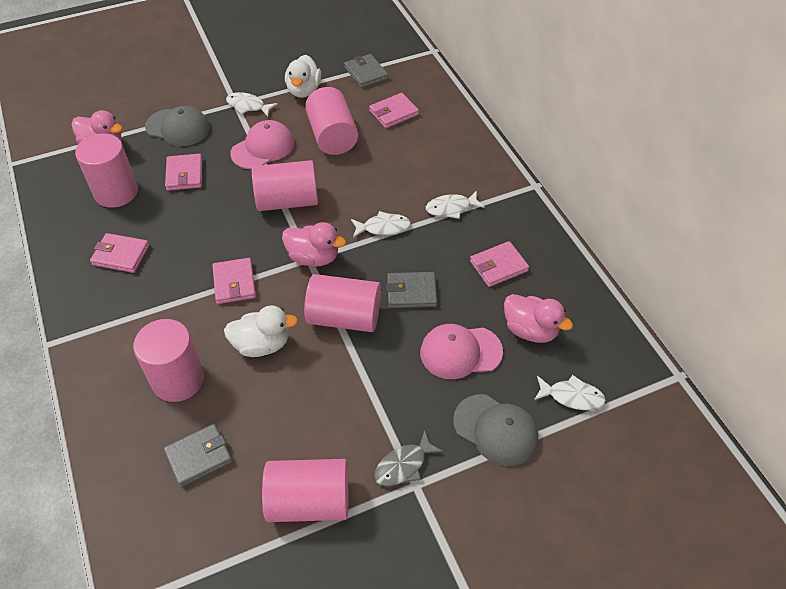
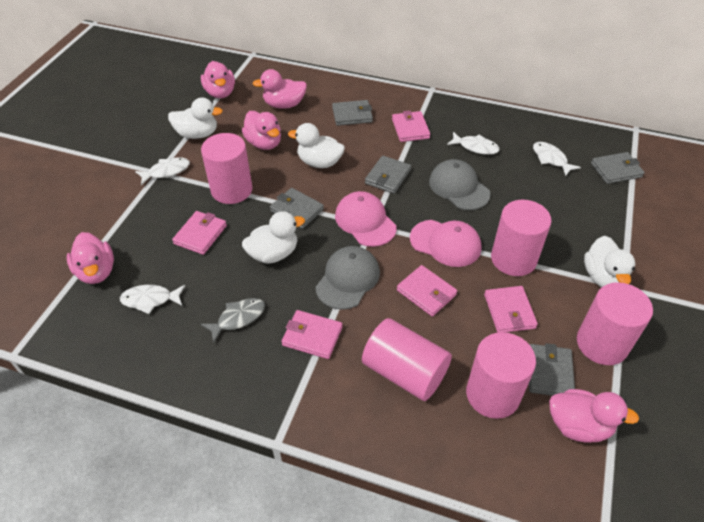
grey wallet: [163,424,232,487] [344,54,388,88] [386,272,437,308] = 3 -> [270,188,324,229] [332,100,373,126] [365,155,411,194] [529,343,575,396] [591,152,645,184] = 5
pink cylinder: [75,134,138,208] [133,319,204,402] [252,160,318,211] [262,459,348,522] [304,274,381,332] [305,87,358,155] = 6 -> [201,133,253,204] [362,318,452,401] [466,332,536,419] [491,200,551,276] [577,282,653,365] = 5
pink duck: [72,110,123,144] [282,222,346,266] [504,294,573,343] = 3 -> [67,232,114,284] [201,61,235,98] [242,111,281,150] [253,69,307,109] [549,389,639,443] = 5
white duck: [224,305,298,357] [285,55,321,98] = 2 -> [168,98,223,139] [242,211,305,263] [288,123,345,168] [584,236,635,288] = 4

